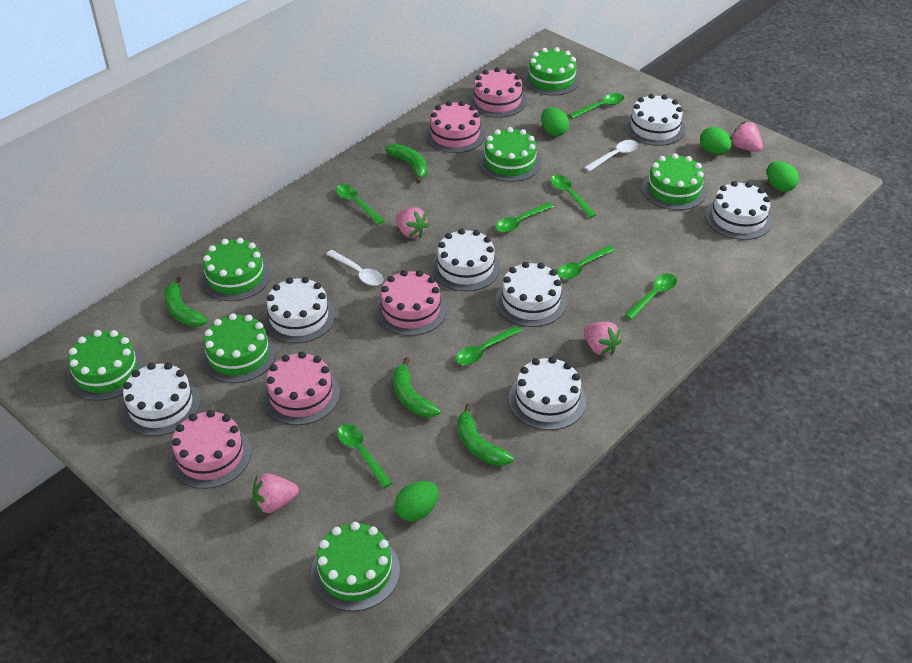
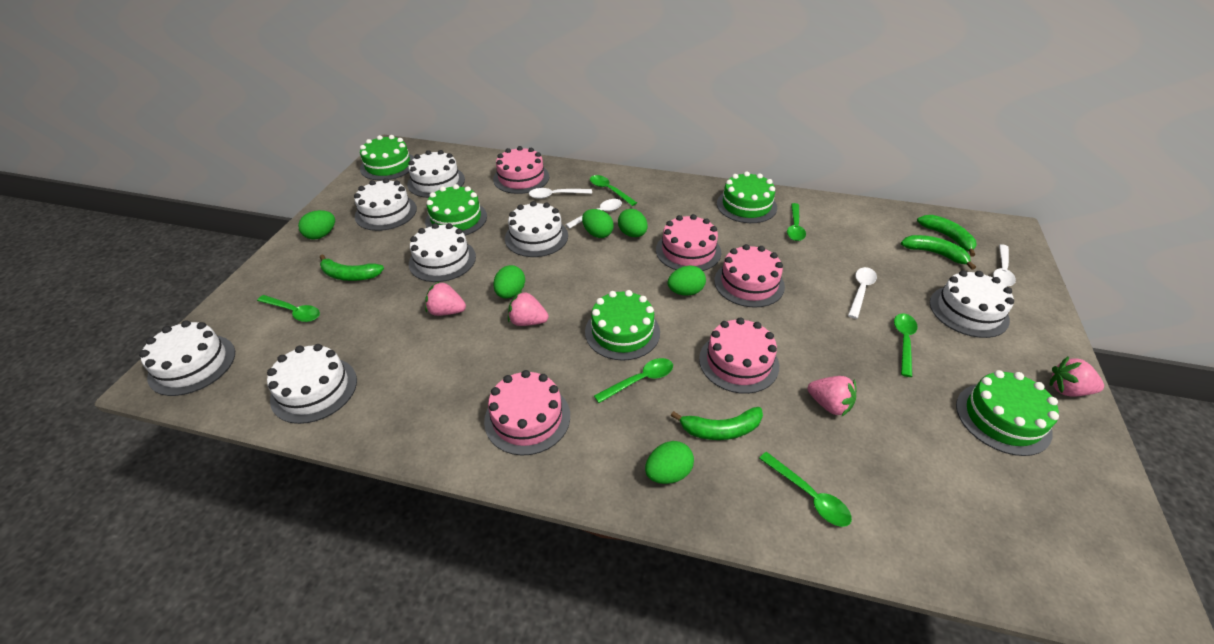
green cake: [67,330,145,401] [200,238,271,301] [201,313,276,383] [311,522,400,611] [479,127,541,182] [523,47,580,96] [642,153,707,210] = 7 -> [360,135,414,181] [425,184,487,236] [585,290,660,361] [717,171,777,223] [956,370,1059,456] = 5
green egg: [395,481,439,522] [541,107,569,136] [700,127,732,154] [767,161,799,192] = 4 -> [298,210,335,239] [493,265,525,298] [582,209,614,238] [618,209,648,237] [645,441,694,484] [668,265,706,295] = 6
green spoon: [336,184,384,225] [337,424,392,488] [456,326,522,365] [496,202,554,233] [550,175,596,218] [557,245,615,279] [569,93,624,119] [625,273,677,320] = 8 -> [257,295,320,322] [590,175,637,206] [594,358,673,403] [759,452,852,527] [787,203,806,241] [894,314,918,377] = 6
white spoon: [326,250,383,286] [584,140,638,171] = 2 -> [529,188,592,199] [565,199,622,229] [848,267,877,319] [993,244,1016,286] = 4

